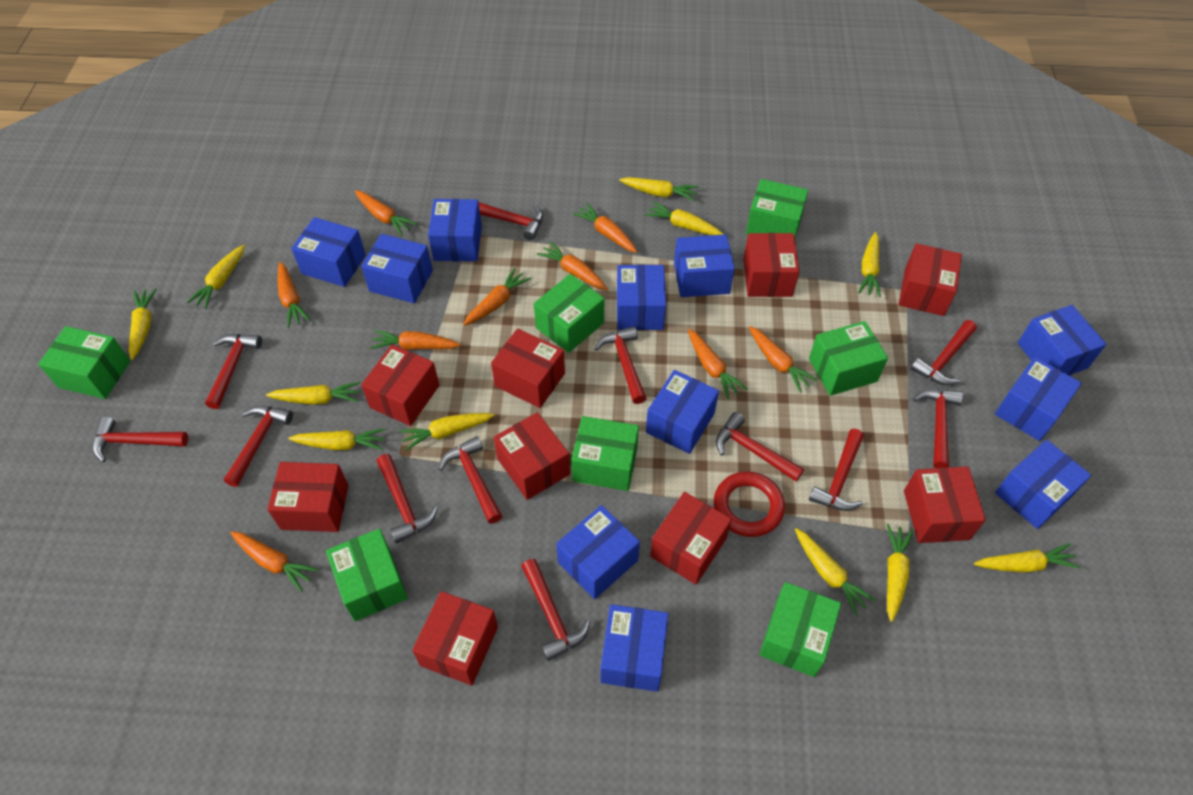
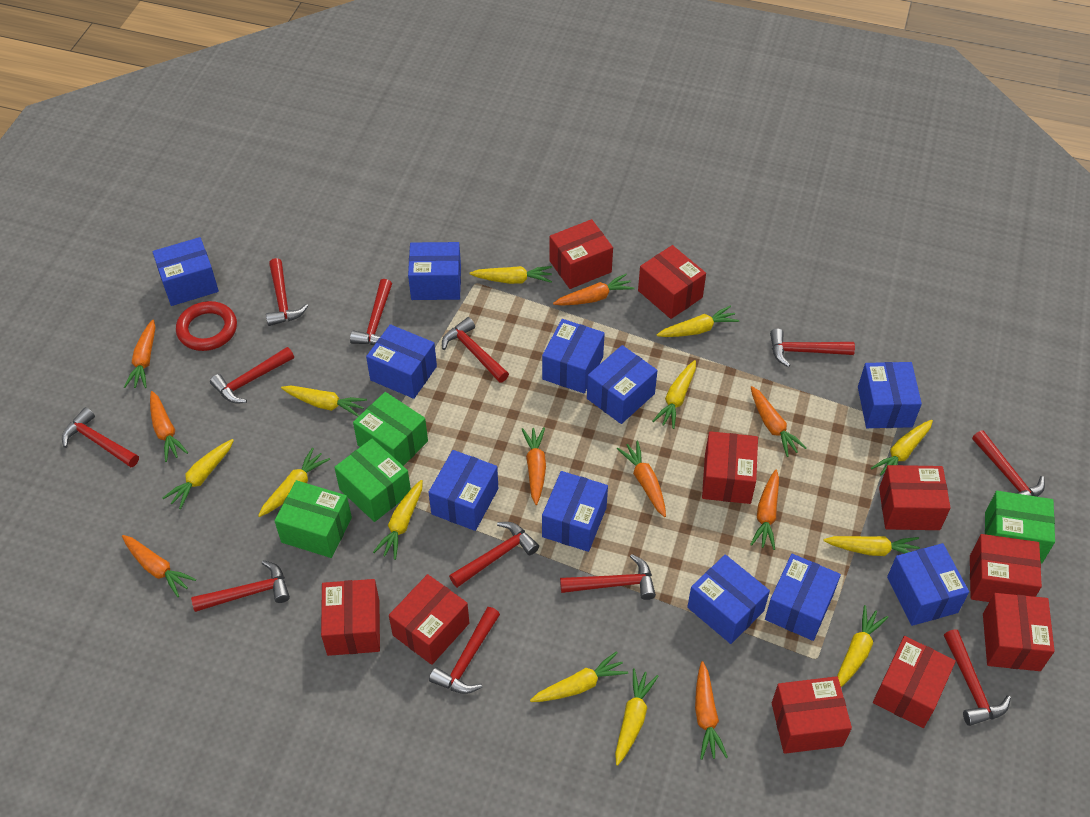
green box: [38,326,130,399] [326,529,408,621] [534,274,604,353] [571,416,639,491] [746,179,808,238] [759,582,841,677] [809,321,888,396] = 7 -> [274,480,352,558] [334,439,411,522] [353,392,428,466] [985,491,1055,564] = 4
red box: [268,462,348,532] [361,344,439,426] [412,591,498,686] [491,328,565,408] [493,412,570,500] [650,492,732,585] [743,233,800,297] [898,243,962,316] [904,466,986,543] = 9 -> [321,579,380,656] [389,574,469,665] [549,219,613,289] [638,245,706,319] [702,431,758,504] [772,676,852,754] [873,636,956,728] [879,465,951,530] [970,534,1042,602] [983,593,1055,671] = 10
yellow carrot: [129,288,157,360] [187,245,245,309] [266,382,360,405] [288,428,385,450] [399,413,495,451] [619,177,699,201] [645,201,724,235] [795,528,876,616] [858,232,881,297] [887,524,914,622] [974,543,1080,572] = 11 -> [163,439,234,509] [258,448,330,517] [281,386,367,417] [373,480,423,560] [470,266,552,284] [530,651,628,702] [615,668,659,766] [653,360,696,429] [657,306,739,337] [823,536,920,556] [837,605,888,687] [871,420,933,475] = 12

